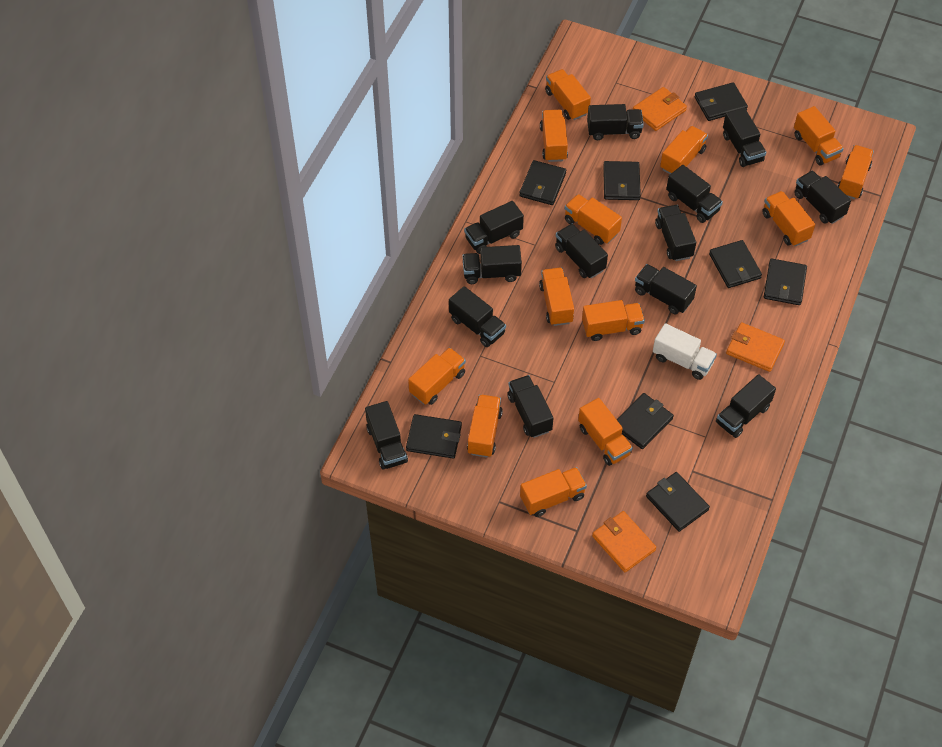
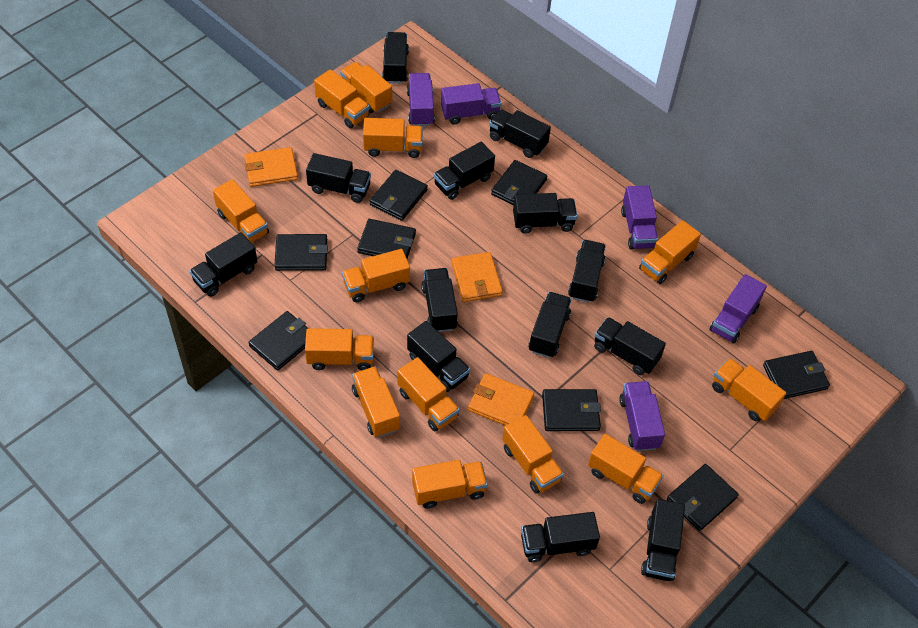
purple truck: none = 0 -> [407,73,435,126] [441,83,501,125] [619,381,665,451] [621,185,658,250] [709,274,767,344] = 5
white truck: [653,323,717,380] = 1 -> none = 0

